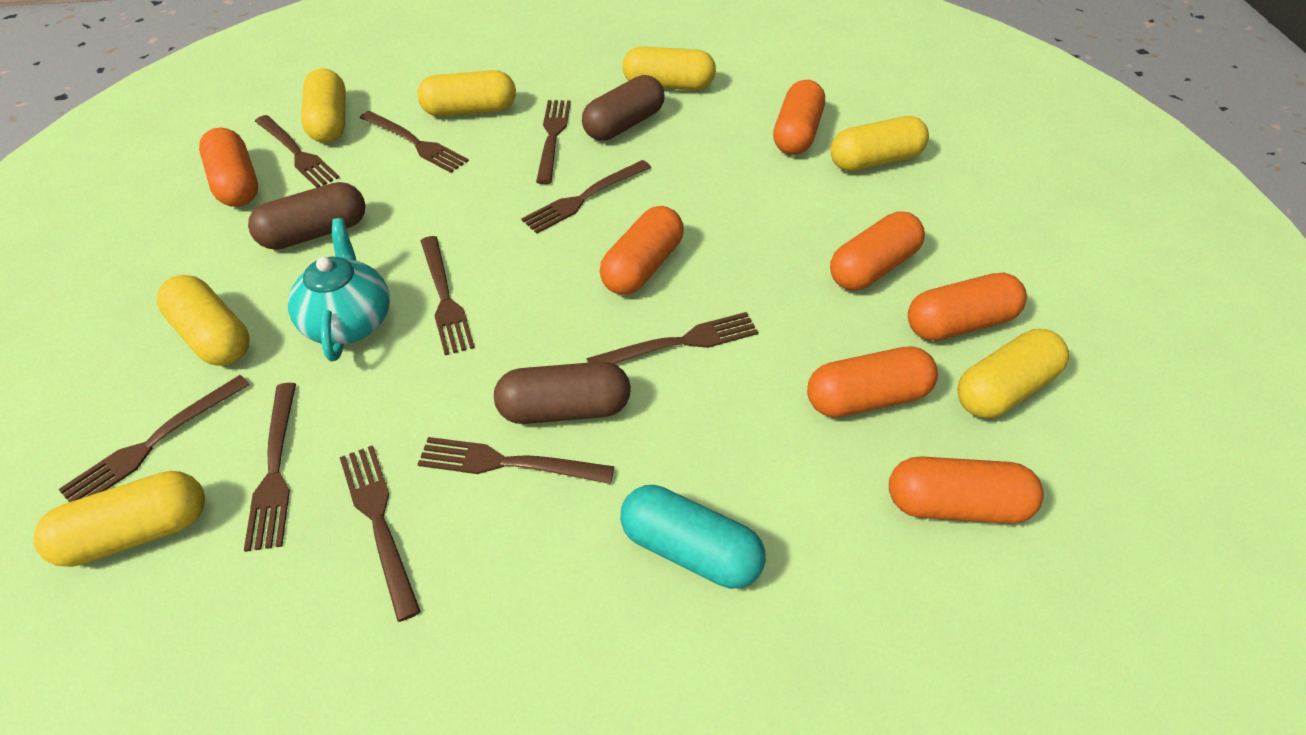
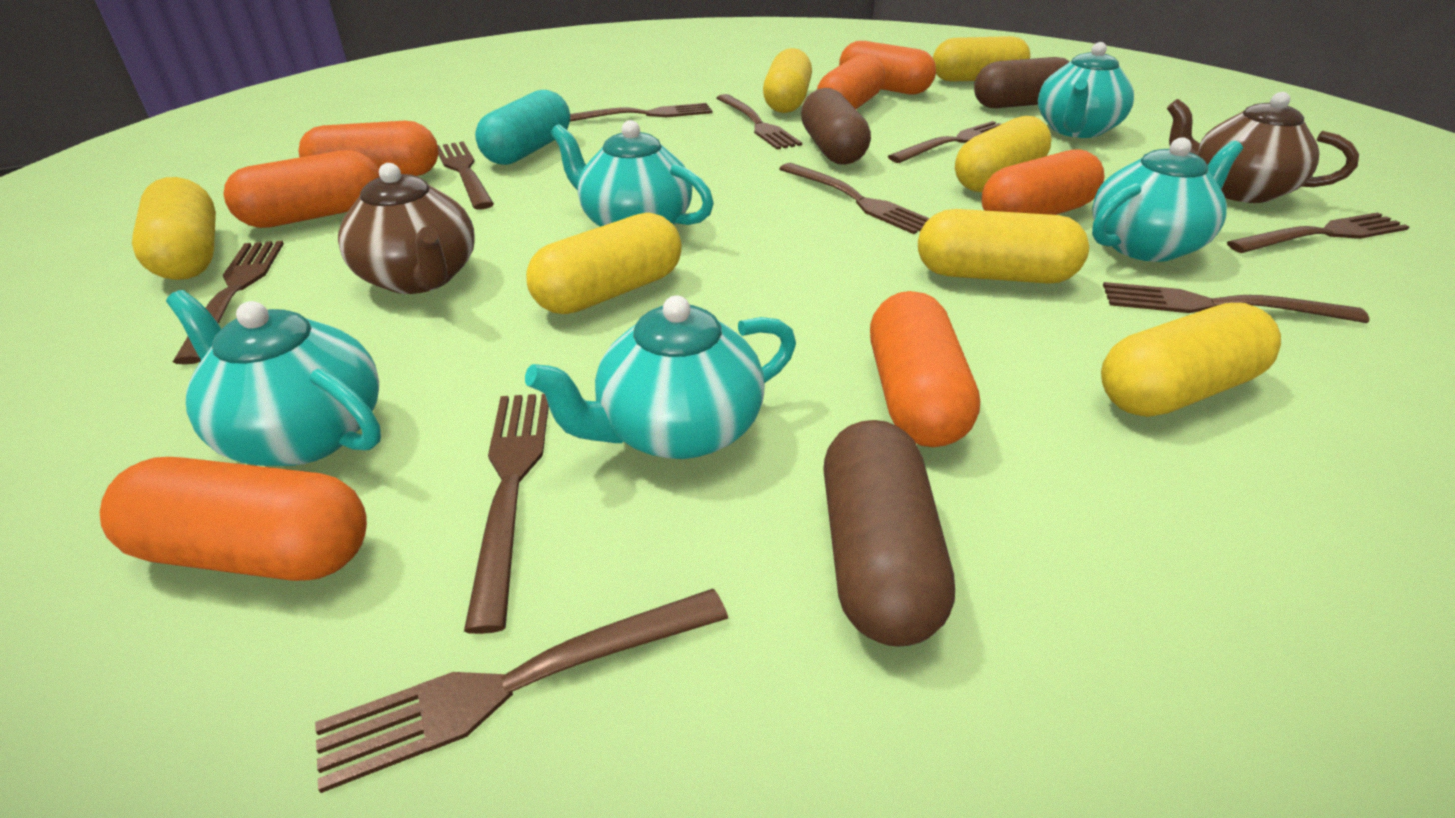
brown teapot: none = 0 -> [338,163,475,294] [1167,92,1359,203] = 2
turquoise teapot: [288,218,390,361] = 1 -> [166,290,381,466] [525,295,796,459] [550,120,714,227] [1038,42,1134,138] [1092,137,1243,262] = 5

